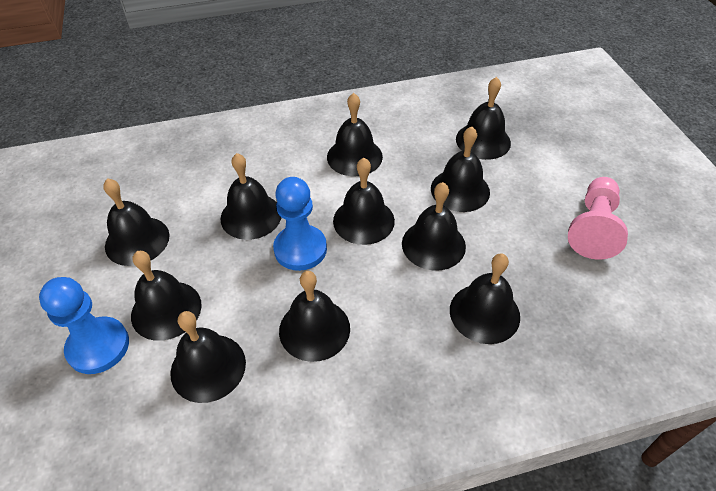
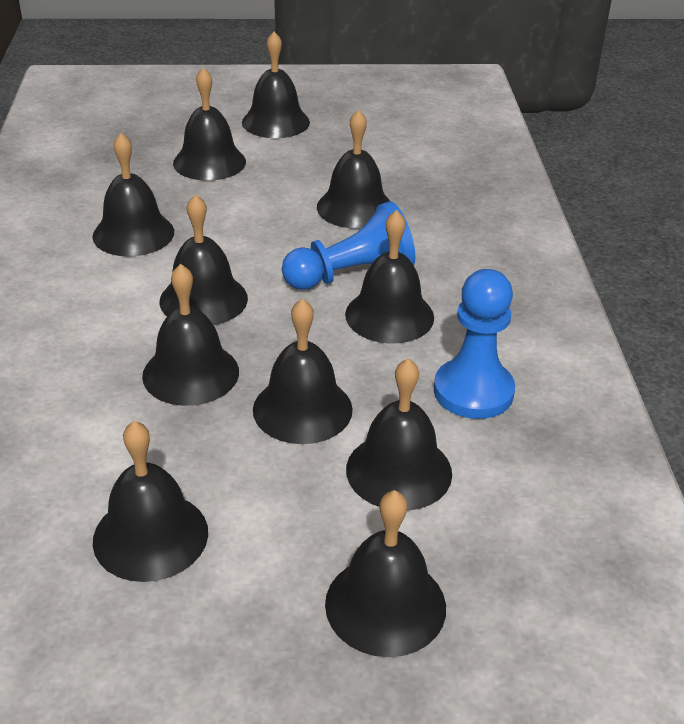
pink pawn: [568,177,628,260] = 1 -> none = 0

